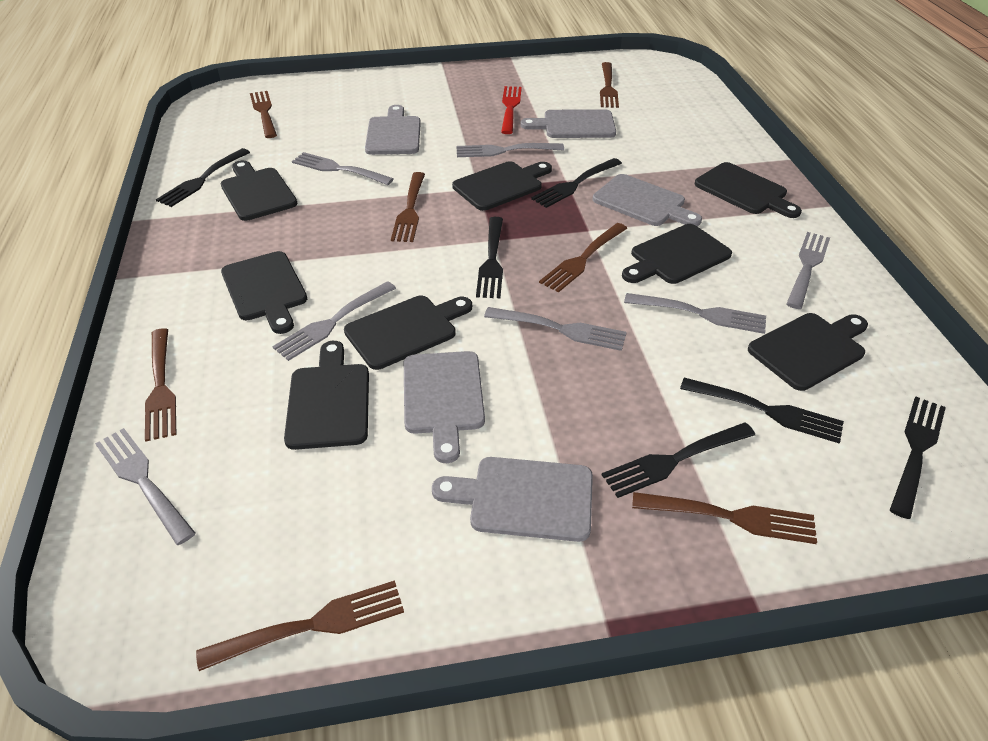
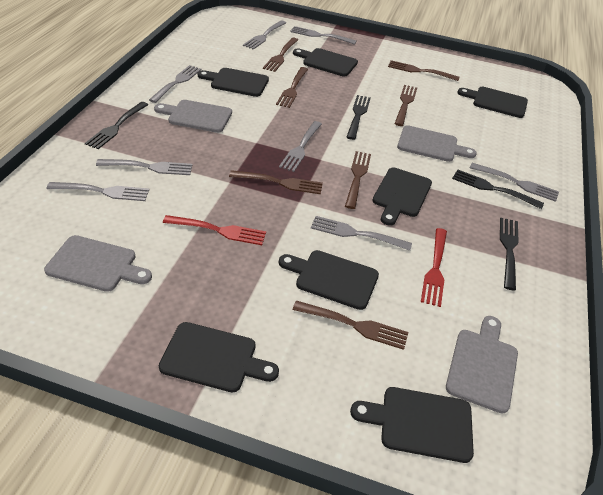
black cutting board: [221,160,298,221] [221,251,307,334] [284,341,369,450] [344,296,472,370] [452,161,552,211] [622,224,732,284] [694,162,802,218] [748,313,868,391] = 8 -> [159,322,279,392] [198,68,269,97] [279,250,379,310] [293,48,358,77] [350,387,474,463] [372,167,432,226] [458,87,528,118] = 7
black fork: [156,148,250,207] [476,217,503,298] [531,158,622,208] [602,423,755,498] [680,378,844,444] [890,397,946,519] = 6 -> [85,102,148,149] [346,95,371,140] [452,169,544,209] [500,218,519,291] = 4
grey cutting board: [365,105,421,155] [404,351,485,463] [432,457,593,542] [520,109,616,138] [593,174,702,226] = 5 -> [44,235,152,292] [154,100,232,133] [397,125,477,162] [446,316,518,414] = 4
grey fork: [95,428,196,545] [272,281,396,361] [292,152,394,185] [456,143,564,157] [484,307,627,351] [624,293,766,334] [786,232,830,309] = 7 -> [47,182,149,201] [96,159,193,175] [149,65,201,103] [243,20,286,50] [279,121,322,172] [290,26,357,45] [311,216,412,251] [470,163,559,202] = 8
red fork: [501,86,522,134] = 1 -> [163,215,266,245] [421,228,447,307] = 2

